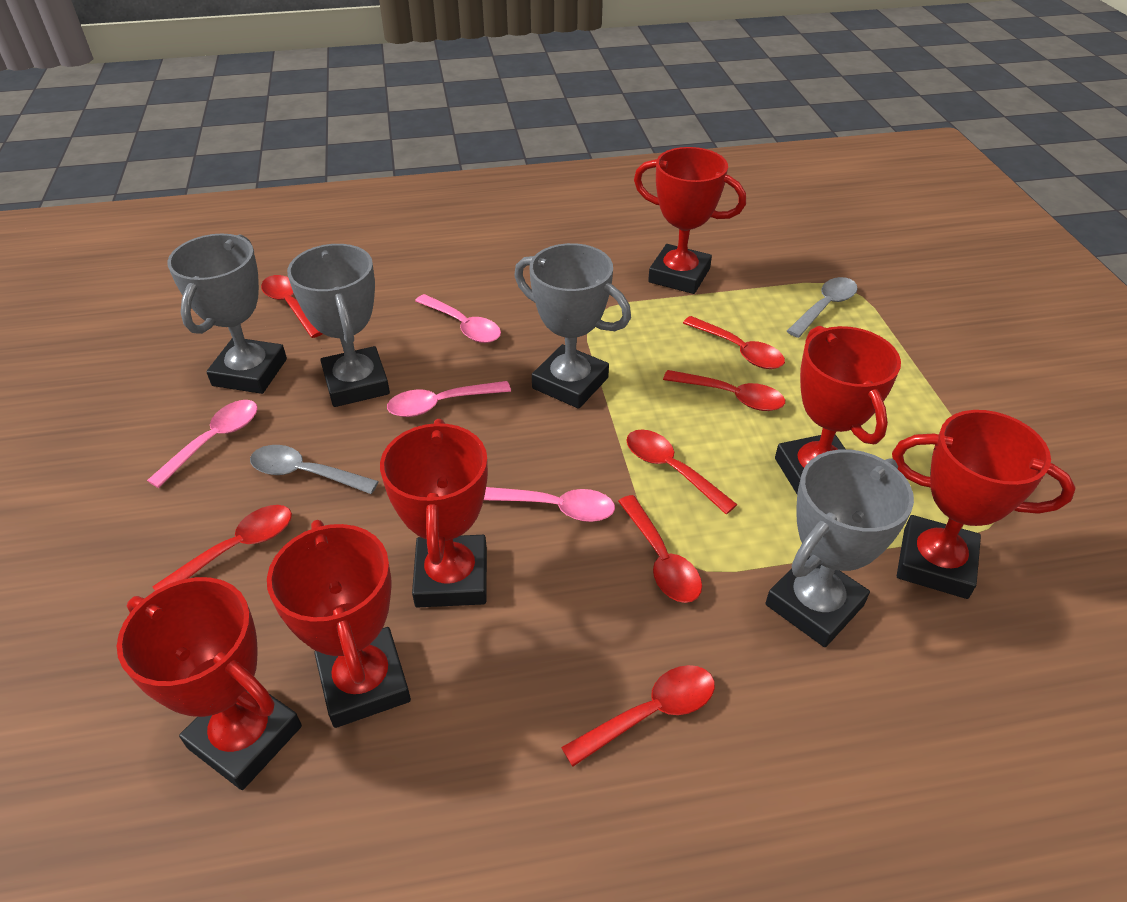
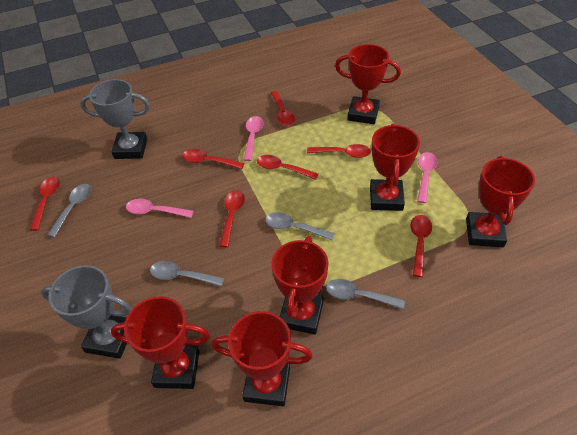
grey spoon: [250,445,379,494] [787,277,858,338] = 2 -> [48,184,92,238] [150,261,224,287] [265,212,335,240] [326,279,405,309] = 4
grey trophy: [167,234,287,394] [287,244,390,407] [514,243,631,409] [766,449,914,647] = 4 -> [41,265,131,359] [80,79,150,159] = 2
pink spoon: [147,400,258,488] [387,381,511,417] [415,294,501,343] [484,487,615,522] = 4 -> [126,199,194,218] [244,116,264,161] [417,152,437,203] = 3

